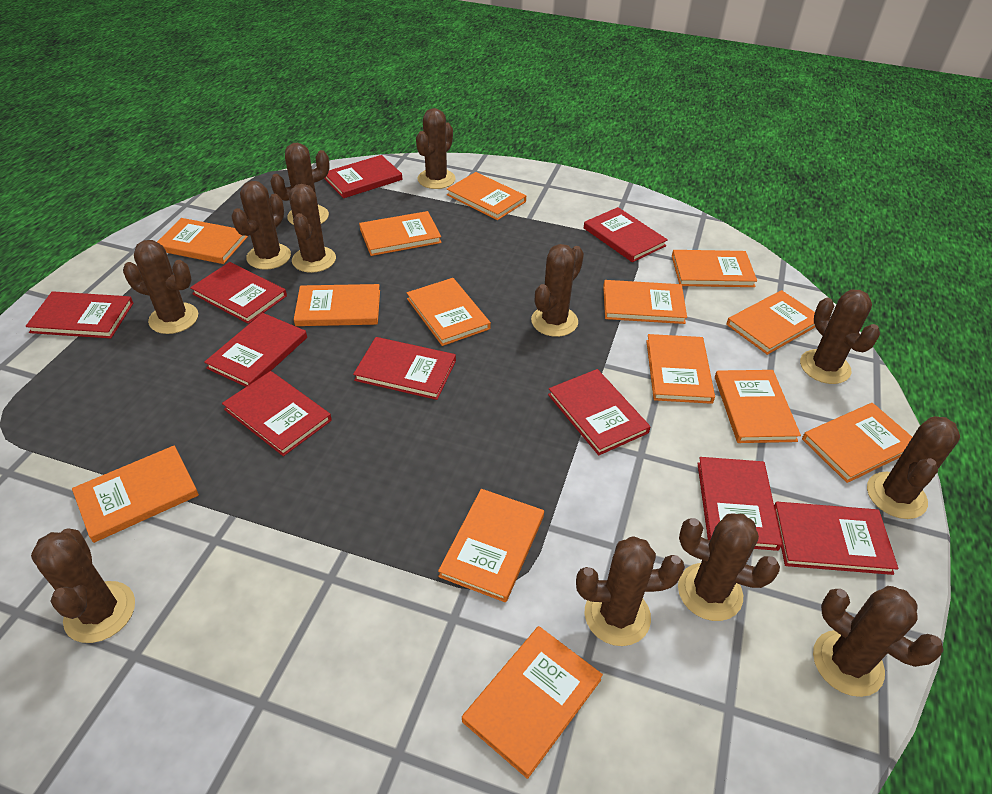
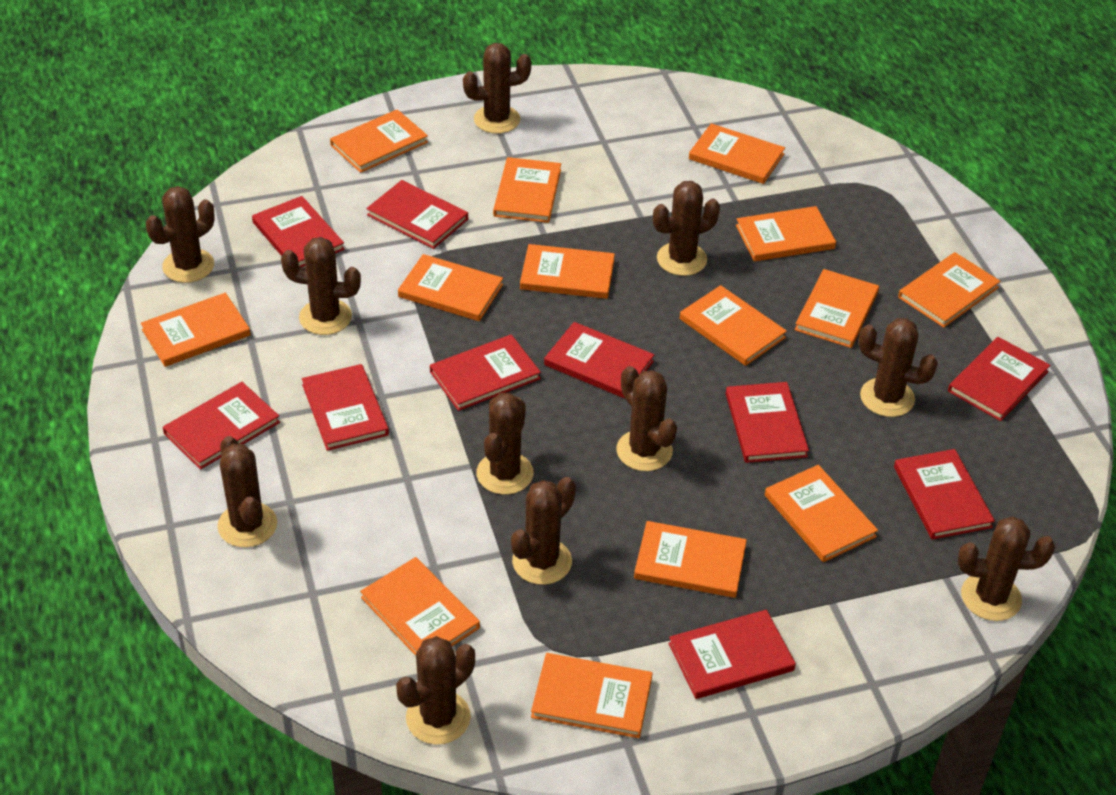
brown cactus: [31,528,135,643] [123,240,198,334] [231,181,291,270] [270,143,330,225] [289,184,336,273] [416,108,456,189] [531,244,584,337] [576,536,685,646] [678,514,780,621] [800,289,880,384] [813,586,943,697] [867,416,960,519] = 12 -> [146,186,215,283] [217,436,277,547] [281,237,361,335] [396,636,475,745] [463,43,531,134] [476,393,534,495] [511,477,576,585] [616,366,677,471] [653,181,720,276] [858,318,938,417] [958,516,1055,621] = 11

